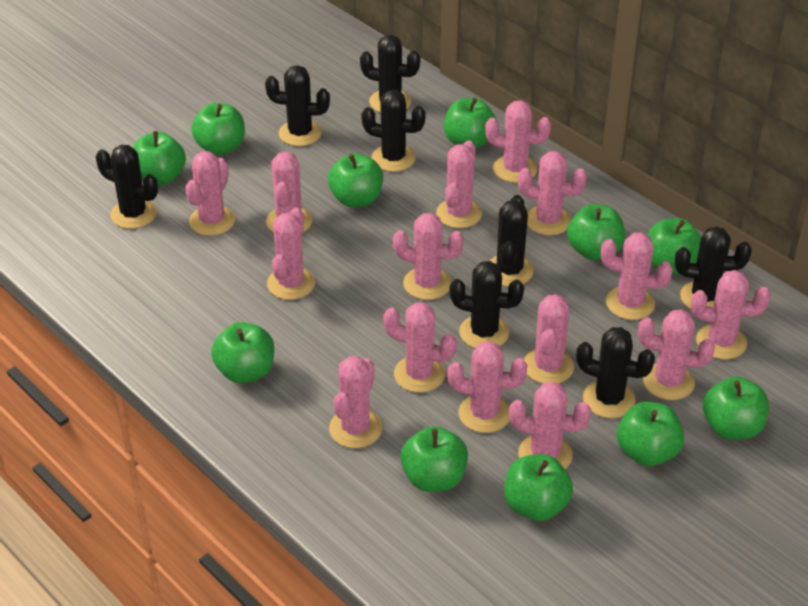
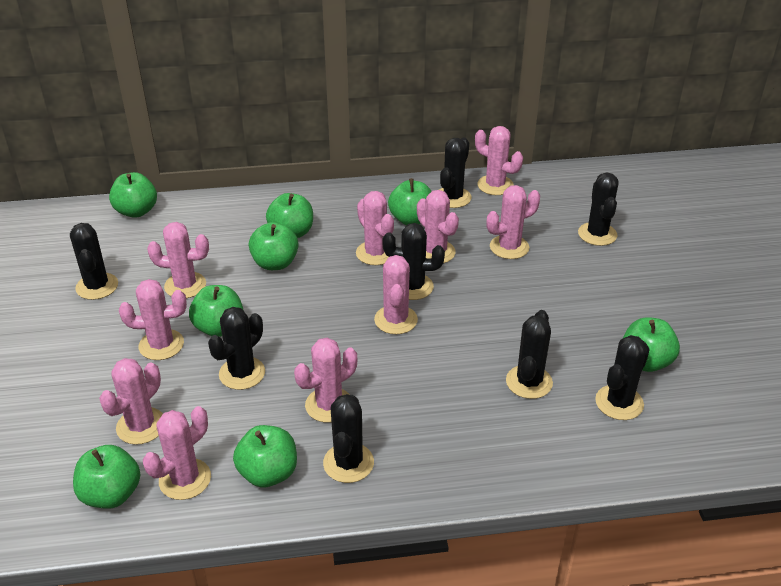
green apple: [133,131,186,186] [191,103,245,155] [211,322,274,383] [328,153,383,208] [401,426,468,492] [444,98,496,149] [504,454,573,521] [567,204,625,260] [617,401,684,466] [648,218,701,275] [703,377,769,440] = 11 -> [73,445,140,509] [109,172,157,218] [189,285,243,337] [233,425,297,488] [249,222,299,270] [266,193,313,238] [388,178,432,225] [623,317,680,372] = 8
pink cactus: [185,151,235,236] [266,152,312,233] [267,207,315,300] [329,356,382,448] [383,302,457,393] [393,213,464,300] [436,140,482,228] [448,341,527,433] [485,101,551,183] [509,382,591,469] [518,151,587,235] [524,294,574,384] [601,232,673,320] [638,309,715,400] [691,270,770,359] = 15 -> [99,358,163,445] [119,279,187,360] [143,406,211,500] [147,222,209,298] [294,338,357,423] [356,191,394,265] [374,255,418,334] [417,190,459,263] [475,126,523,195] [486,185,540,259] = 10

